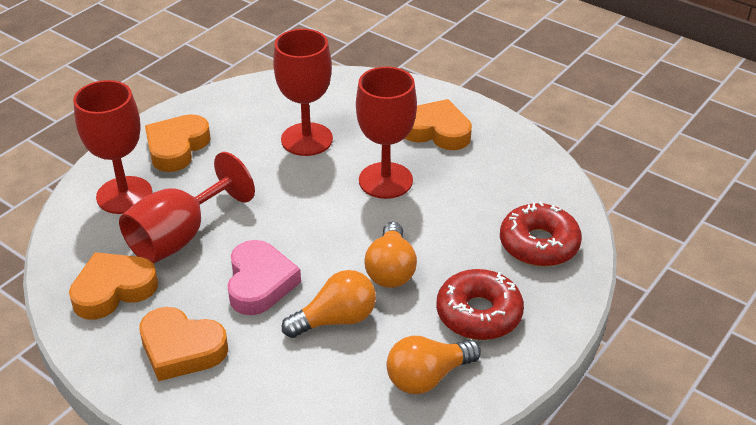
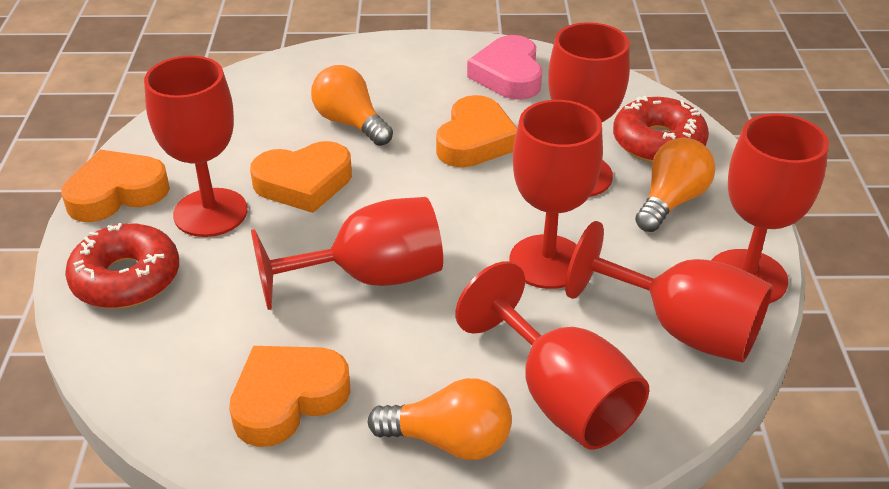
red goblet: [73,80,152,214] [119,152,255,264] [273,29,333,156] [356,67,417,199] = 4 -> [144,56,248,237] [251,197,443,310] [456,261,649,450] [509,100,603,289] [548,22,630,197] [565,221,773,363] [711,114,829,304] = 7

